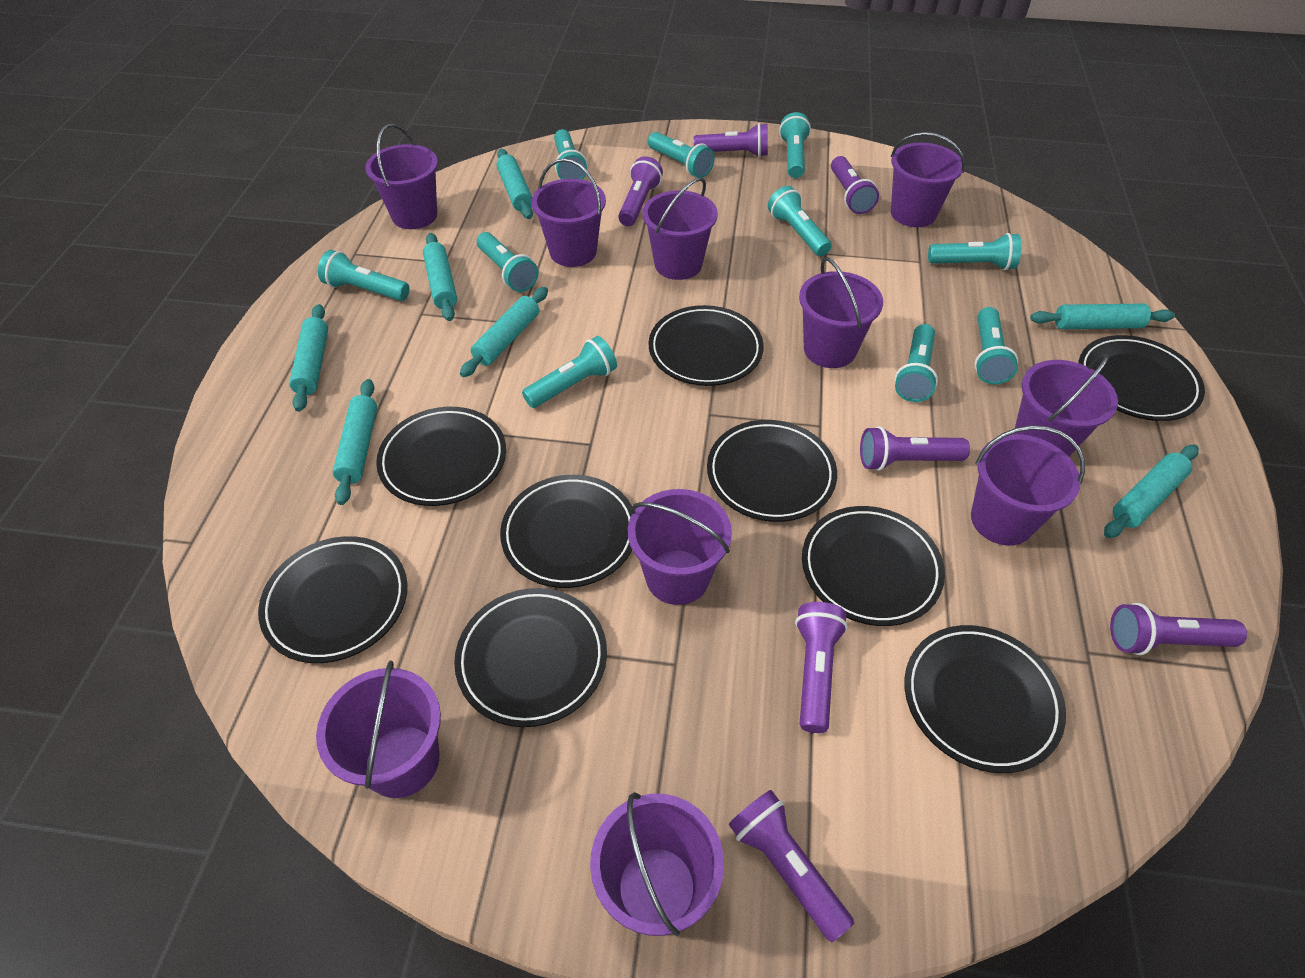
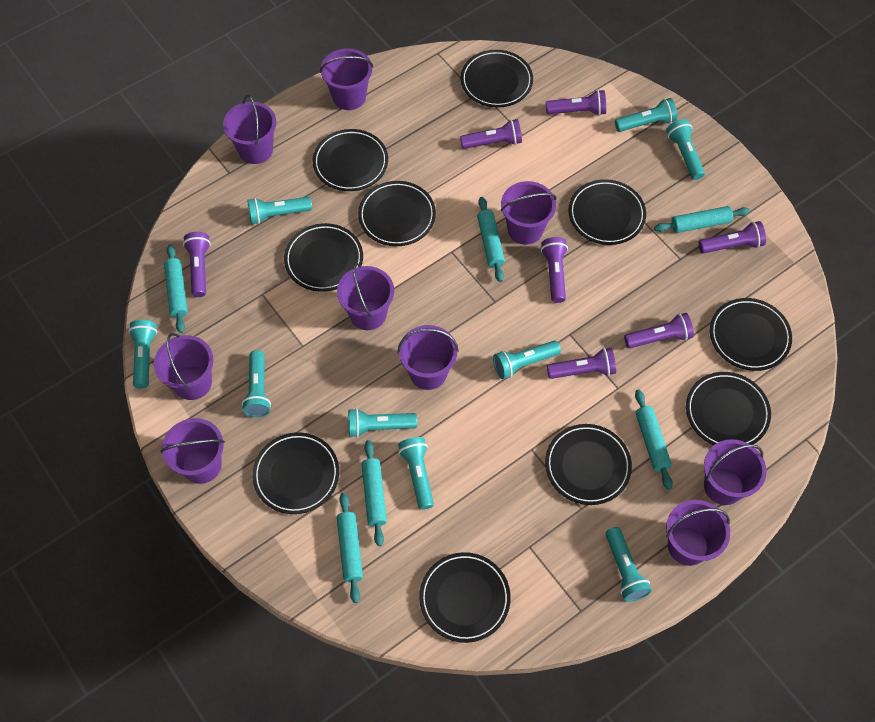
black plate: [258,536,407,663] [376,407,506,506] [454,588,607,727] [500,475,632,588] [648,305,764,386] [707,420,837,522] [802,506,945,626] [904,625,1066,773] [1079,335,1205,421] = 9 -> [252,432,339,514] [284,223,363,292] [313,129,388,191] [358,181,436,246] [419,552,511,643] [460,50,533,108] [545,424,632,505] [568,179,646,245] [686,372,771,445] [710,298,792,371] = 10
purple bucket: [316,661,441,798] [365,124,438,229] [531,158,606,267] [590,792,724,936] [628,489,732,605] [642,177,718,280] [799,257,883,368] [891,132,965,227] [971,425,1085,546] [1014,354,1118,457] = 10 -> [154,333,214,400] [160,418,225,484] [223,94,276,164] [320,48,373,110] [337,262,394,330] [397,325,459,390] [501,181,557,245] [666,500,730,566] [704,439,766,505] = 9
turquoise flashlight: [318,250,410,301] [477,232,539,292] [522,336,617,408] [554,129,587,180] [648,132,715,178] [768,186,832,256] [779,112,811,178] [895,324,938,402] [928,233,1021,270] [974,307,1018,384] = 10 -> [128,320,157,389] [241,350,271,417] [248,197,312,224] [348,408,417,438] [398,437,434,510] [493,341,561,379] [606,527,652,602] [615,98,677,132] [666,119,705,180] = 9
turquoise rolling pin: [289,304,328,412] [333,379,377,505] [423,233,457,321] [460,287,548,377] [497,149,533,219] [1030,304,1175,329] [1104,444,1199,538] = 7 -> [164,244,188,333] [337,493,363,603] [361,440,387,546] [477,197,505,282] [635,389,673,490] [654,206,750,233] = 6

